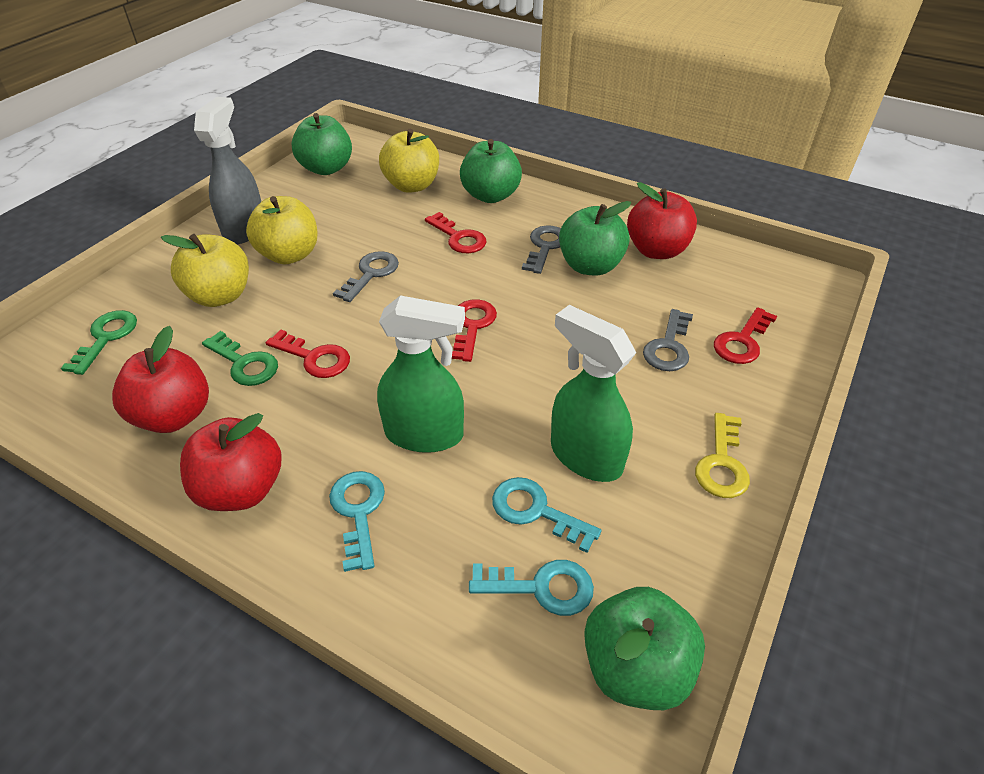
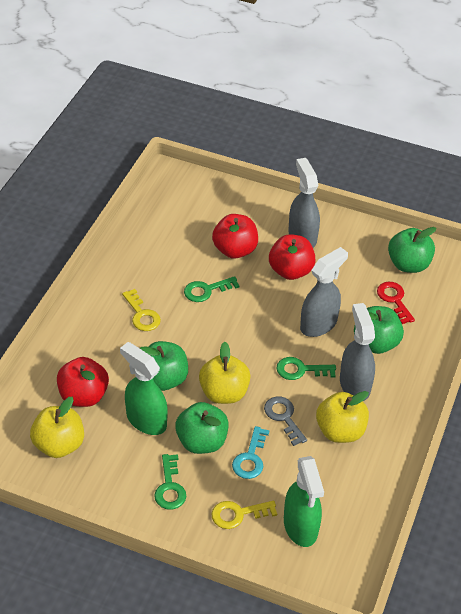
green key: [61,310,137,375] [202,331,278,386] = 2 -> [154,454,186,510] [184,276,240,302] [276,357,336,380] = 3
grey key: [333,251,399,302] [522,225,561,274] [643,309,693,371] = 3 -> [264,396,307,446] = 1
grey spray bottle: [194,97,261,244] = 1 -> [288,158,320,248] [300,247,348,337] [340,303,375,401] = 3
red key: [266,329,350,378] [425,212,487,253] [452,299,497,362] [714,307,777,364] = 4 -> [377,282,415,324] = 1
turquoise key: [329,471,385,572] [469,560,594,616] [492,477,602,553] = 3 -> [232,426,269,479] = 1
yellow key: [695,413,750,498] = 1 -> [122,289,161,331] [211,501,277,529] = 2

